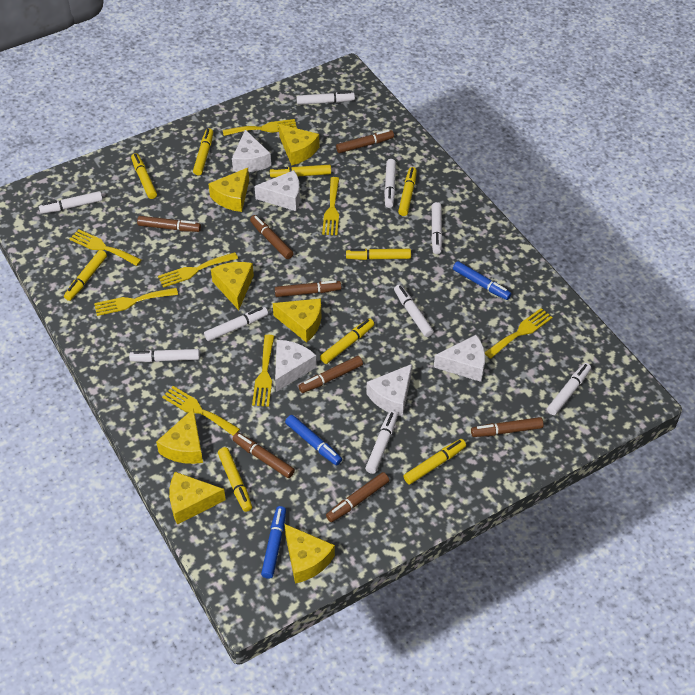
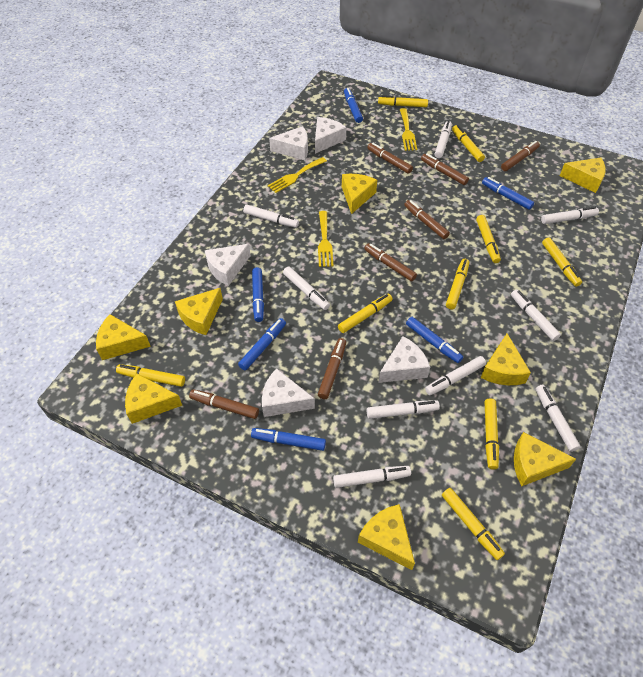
blue marker: [261,506,286,579] [285,415,342,465] [453,261,511,300] = 3 -> [238,318,286,371] [251,428,326,451] [252,267,264,322] [344,88,363,123] [406,317,463,363] [482,177,534,210] = 6
brown marker: [137,216,201,232] [232,433,295,478] [250,215,294,259] [275,280,341,297] [298,356,363,393] [326,472,389,522] [336,130,394,153] [471,417,544,437] = 8 -> [189,389,259,419] [318,338,346,399] [364,243,417,282] [367,143,413,174] [404,200,450,239] [421,153,469,185] [501,141,540,171] = 7
yellow cheese: [156,408,203,464] [169,472,226,524] [208,168,249,212] [211,262,254,310] [273,298,321,343] [279,124,320,166] [285,524,335,584] = 7 -> [96,314,151,360] [125,374,182,424] [175,288,223,335] [342,174,377,214] [358,504,415,570] [481,334,531,385] [514,432,576,487] [560,158,606,193] = 8
yellow fork: [70,229,141,266] [94,288,178,316] [158,252,238,288] [162,386,240,436] [223,119,297,136] [252,335,274,407] [322,177,339,235] [485,308,553,359] = 8 -> [268,157,327,193] [318,211,333,267] [400,108,417,151] = 3

